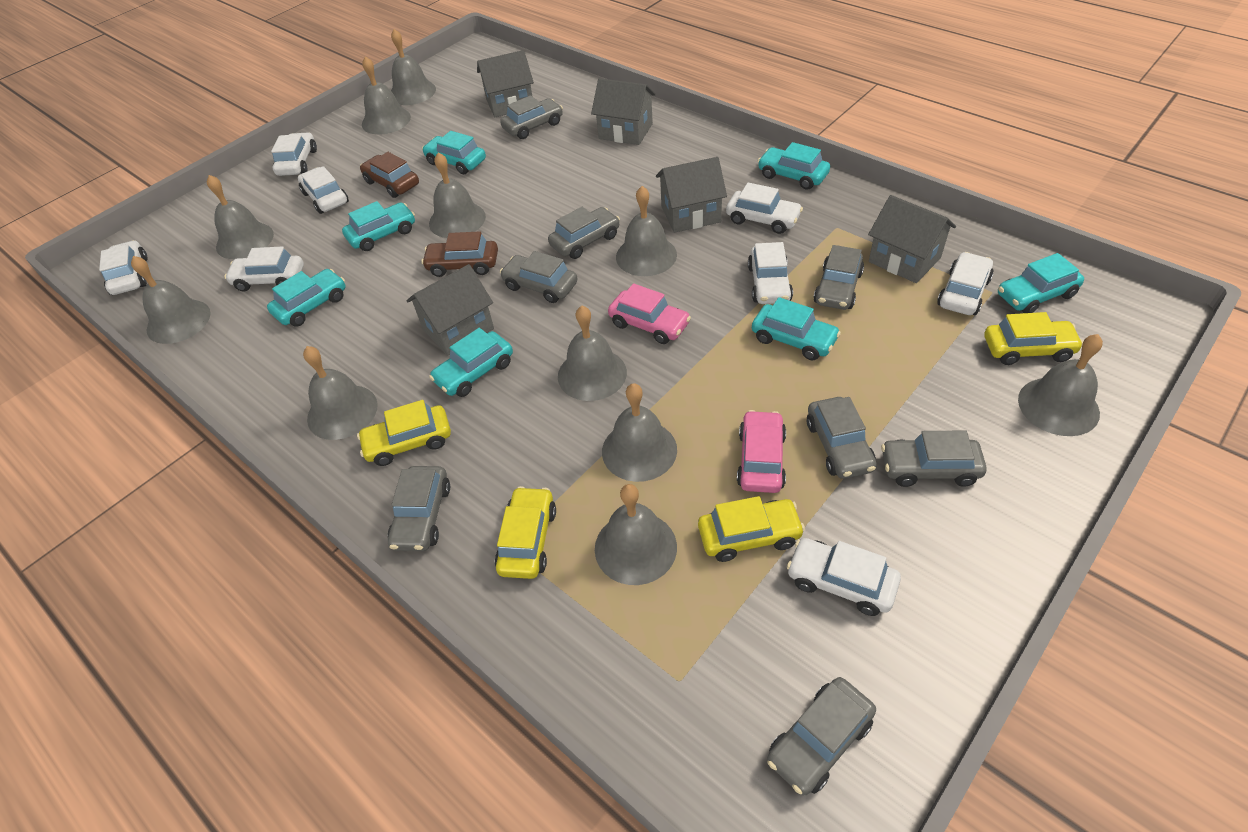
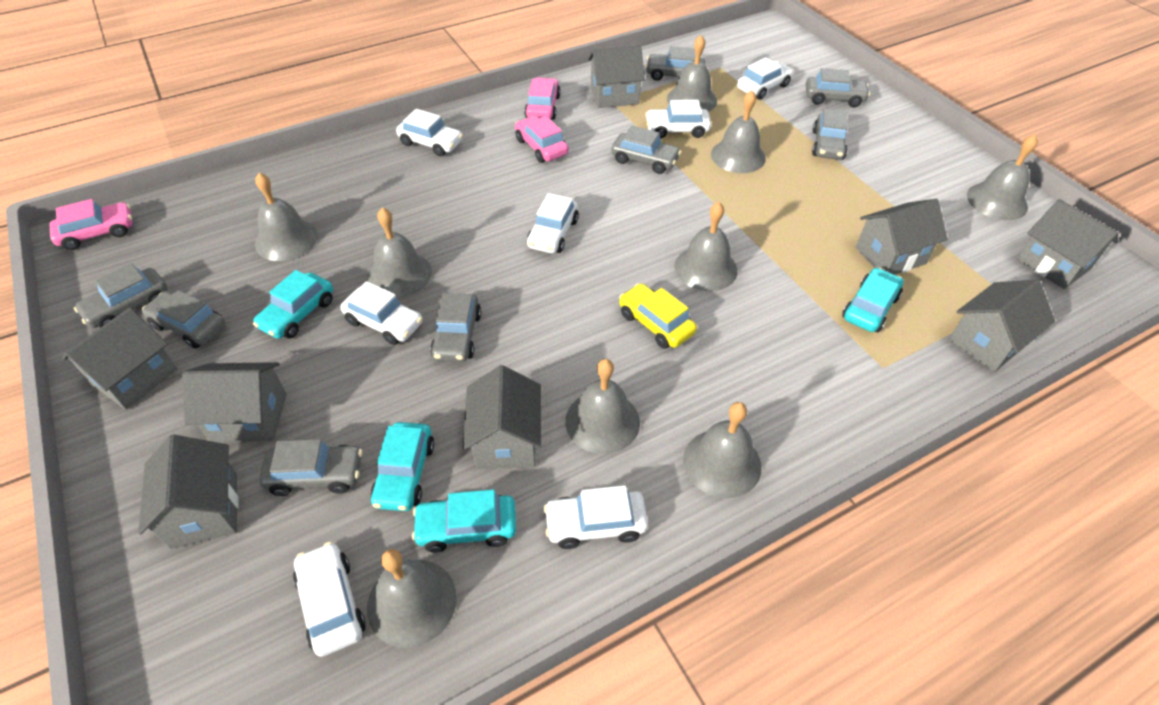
brown car: [360,152,419,198] [422,231,498,277] = 2 -> none = 0
grey bell: [131,256,211,344] [207,175,274,259] [303,346,378,440] [362,56,411,135] [391,29,436,105] [429,152,486,238] [558,306,627,401] [595,484,677,585] [602,383,677,482] [616,186,677,276] [1018,334,1103,436] = 11 -> [255,173,318,261] [367,207,432,297] [367,549,457,648] [565,359,640,454] [667,35,717,112] [674,202,738,291] [683,402,761,498] [711,90,766,173] [967,135,1038,220] = 9
grey house: [406,264,494,355] [477,50,534,117] [591,78,656,145] [656,157,727,233] [868,195,956,283] = 5 -> [62,308,177,410] [138,434,239,549] [182,362,287,442] [463,365,541,469] [588,46,645,108] [856,199,948,275] [949,280,1055,372] [1017,199,1118,289] = 8
pink car: [608,283,691,344] [737,410,786,493] = 2 -> [50,199,133,250] [515,116,569,163] [524,77,561,120] = 3
turquoise car: [267,269,346,327] [342,201,415,251] [422,131,486,174] [429,328,513,397] [752,297,841,360] [758,142,830,190] [998,253,1084,313] = 7 -> [253,270,333,339] [370,422,435,511] [412,489,516,552] [842,267,904,332] = 4
white car: [99,240,148,295] [224,246,304,292] [271,132,317,176] [298,166,349,214] [726,182,803,234] [748,242,793,304] [787,538,901,616] [937,252,994,315] = 8 -> [293,542,366,657] [340,281,422,345] [396,109,463,156] [527,193,579,253] [543,485,648,549] [645,100,711,138] [737,57,793,100] = 7
yellow car: [357,400,451,466] [495,486,556,579] [698,496,805,562] [984,312,1083,365] = 4 -> [619,283,697,349] = 1

